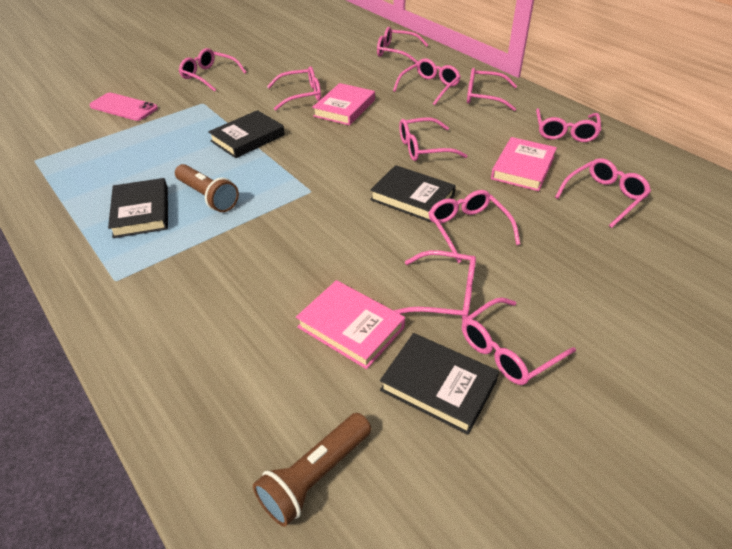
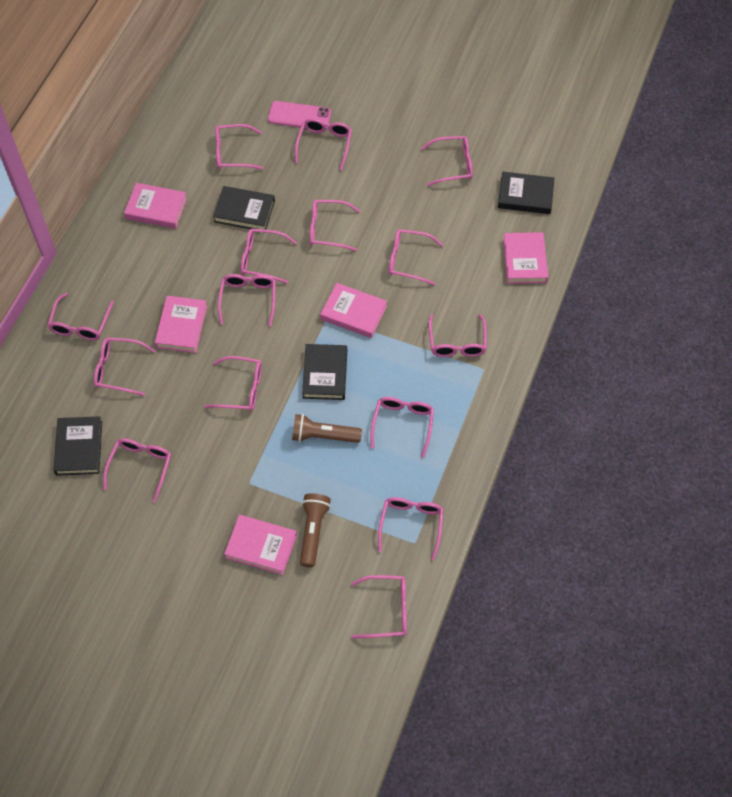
pink book: [296,280,405,369] [312,83,375,126] [491,137,557,191] = 3 -> [124,183,187,229] [155,296,207,353] [224,515,297,575] [320,283,387,338] [503,232,548,284] = 5
pink glasses: [179,48,247,92] [267,66,321,111] [377,27,428,63] [393,58,461,105] [393,250,476,320] [399,117,467,161] [428,190,520,263] [462,297,576,385] [467,68,517,111] [536,108,601,142] [555,158,651,228] = 11 -> [47,293,114,340] [94,337,156,396] [103,438,171,503] [204,356,262,411] [215,124,263,170] [218,274,276,326] [241,229,297,284] [295,118,352,170] [310,200,360,251] [351,575,407,638] [370,397,434,457] [378,497,444,561] [389,229,443,285] [421,136,473,186] [428,314,487,357] = 15

